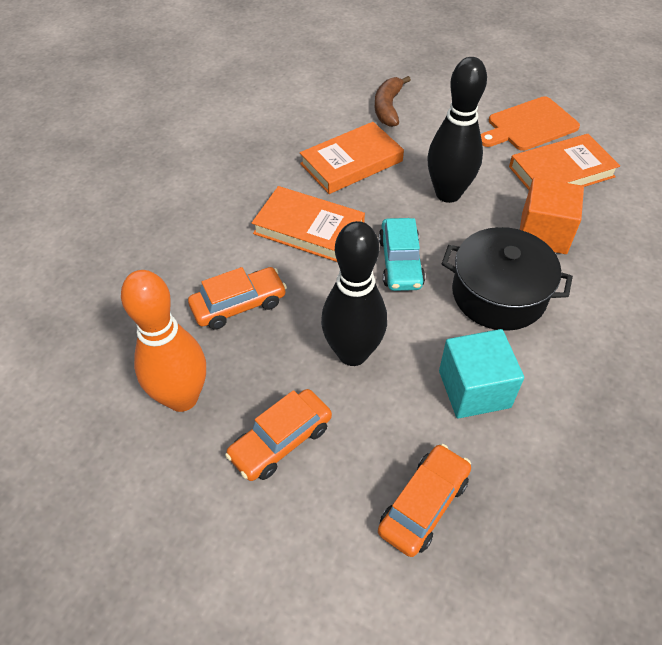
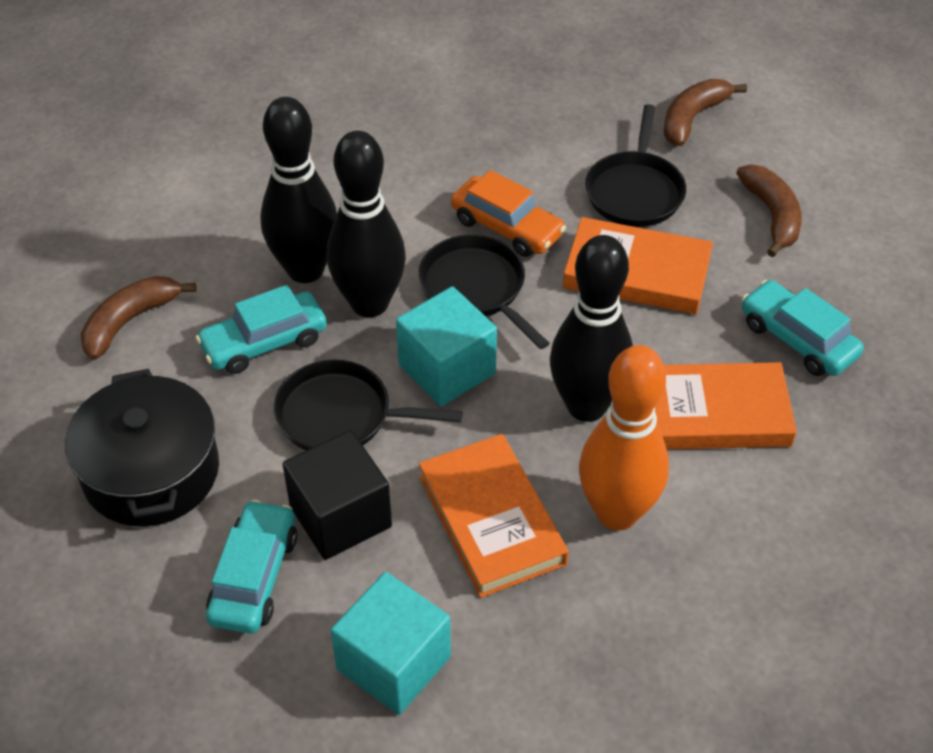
black bowling pin: [321,221,387,366] [427,57,487,203] = 2 -> [260,97,337,283] [327,131,406,317] [550,235,633,422] = 3
black cube: none = 0 -> [283,430,392,560] = 1
black pan: none = 0 -> [273,360,463,450] [418,235,549,349] [585,104,686,227] = 3
brown banana: [375,76,411,127] = 1 -> [80,276,197,360] [664,79,747,146] [736,164,802,257] = 3
orange car: [188,267,287,330] [225,389,332,481] [378,444,471,557] = 3 -> [451,170,566,257] = 1
orange cube: [520,177,584,254] = 1 -> none = 0
orange cutting board: [481,96,580,151] = 1 -> none = 0
turquoise car: [379,218,425,291] = 1 -> [195,285,327,374] [206,500,297,634] [742,280,864,376] = 3
turquoise cube: [439,329,524,418] = 1 -> [331,572,451,715] [396,286,497,406] = 2

